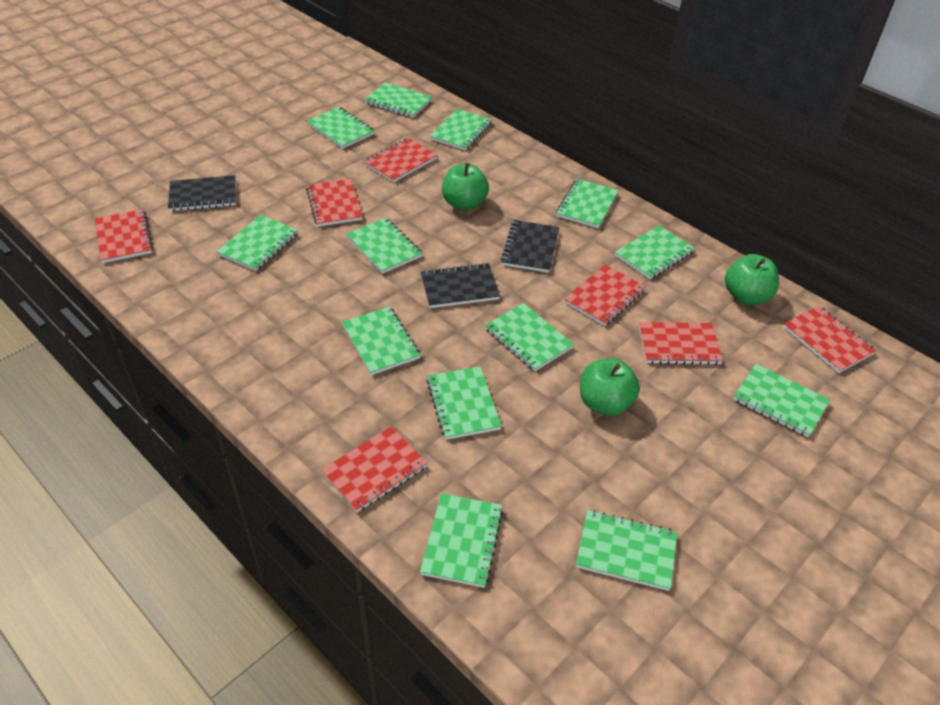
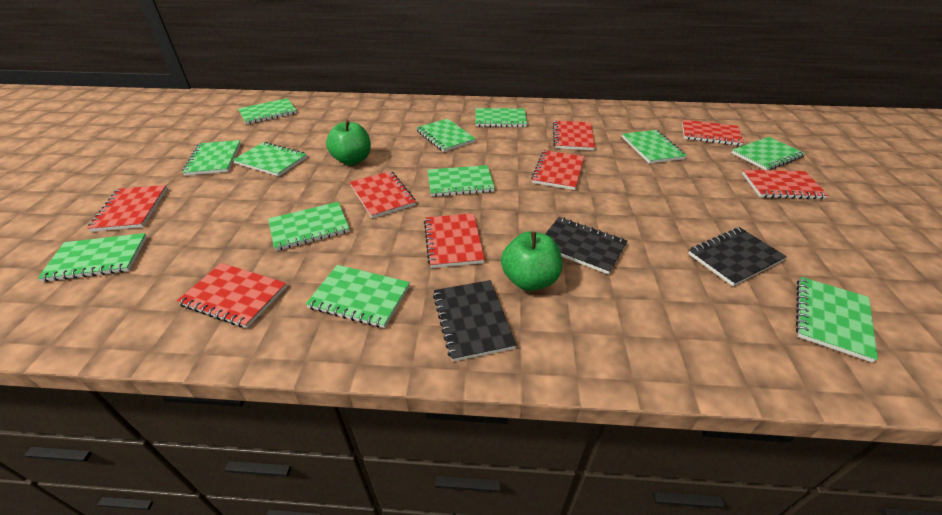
green apple: [442,163,489,211] [580,358,640,416] [725,254,779,305] = 3 -> [326,121,371,165] [501,231,562,291] = 2
green notebook: [217,215,298,271] [307,107,375,149] [342,306,421,375] [346,218,422,274] [365,83,432,118] [420,493,503,588] [426,366,502,440] [430,109,492,151] [485,303,574,371] [556,179,619,228] [576,510,677,591] [615,225,695,279] [733,364,830,437] = 13 -> [37,233,147,282] [182,140,241,176] [233,142,307,176] [238,98,297,124] [268,202,350,251] [306,265,410,328] [416,119,476,152] [428,165,495,197] [475,108,527,127] [622,130,687,164] [732,137,806,170] [796,277,878,363] = 12
red notebook: [95,209,153,263] [306,179,363,227] [321,426,428,512] [364,138,438,183] [564,264,646,326] [639,322,723,365] [783,306,876,373] = 7 -> [87,185,167,232] [177,263,287,328] [350,171,416,218] [424,213,485,268] [531,150,584,190] [553,121,595,151] [682,120,744,146] [742,170,829,199] = 8

